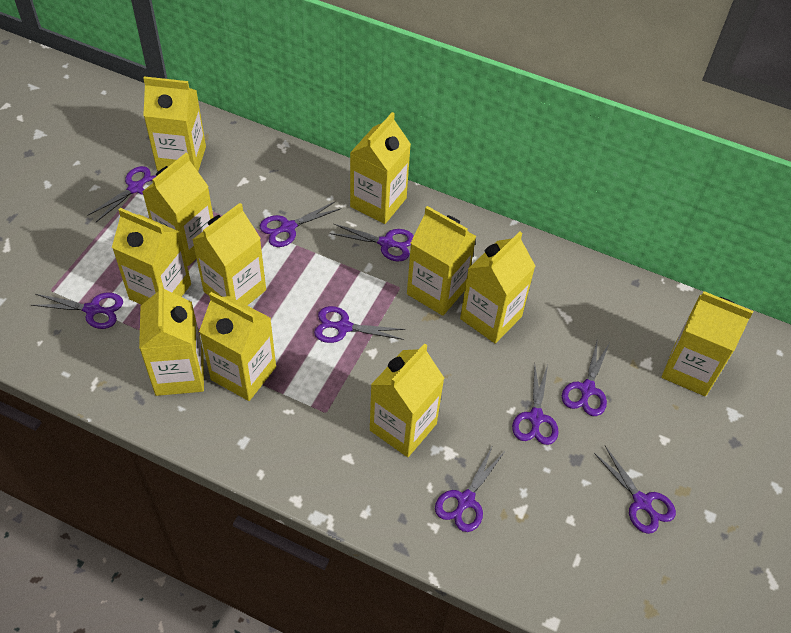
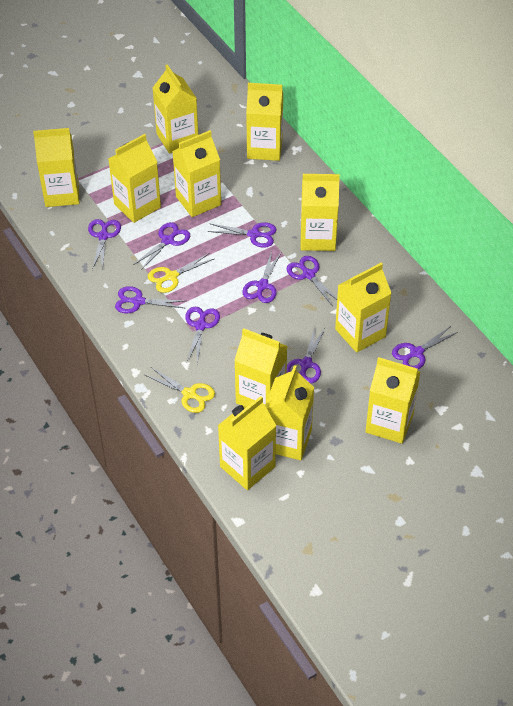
yellow scissors: none = 0 -> [145,367,215,413] [148,253,215,293] = 2

